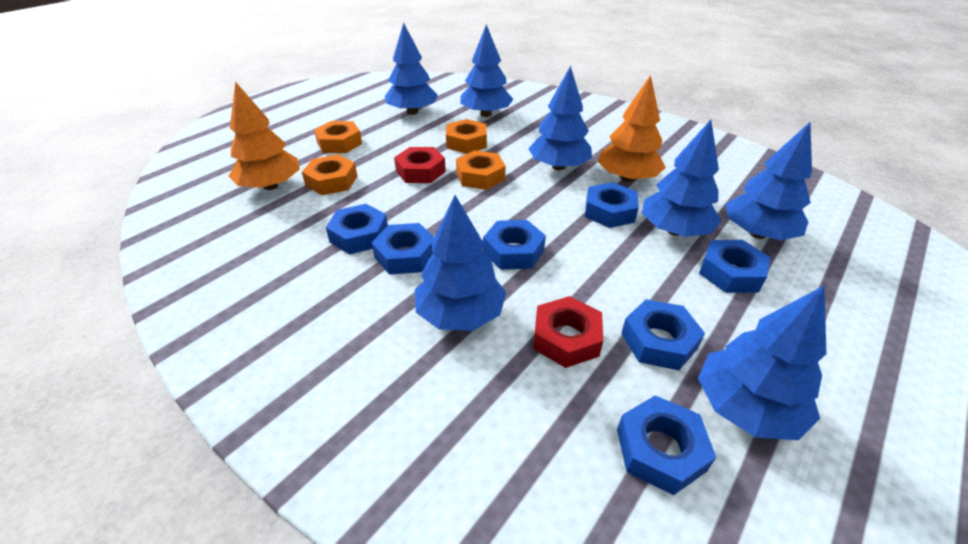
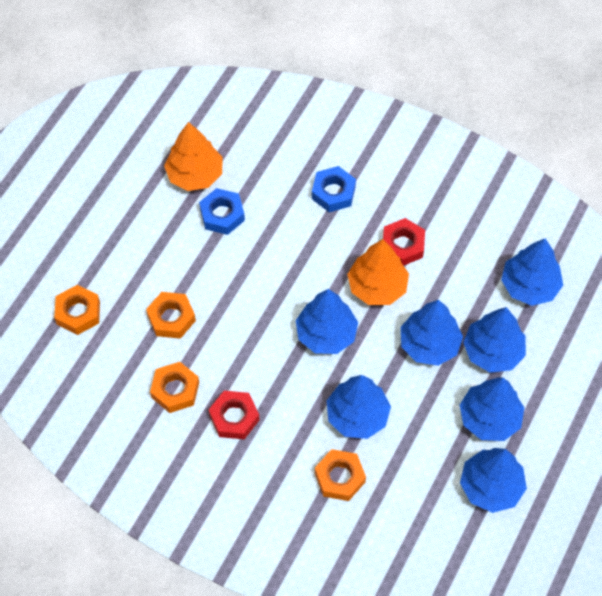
blue nut: [326,204,388,254] [372,223,434,275] [483,220,546,270] [585,182,639,228] [617,395,716,495] [621,299,705,370] [699,240,771,293] = 7 -> [199,188,245,235] [312,166,356,212] = 2

